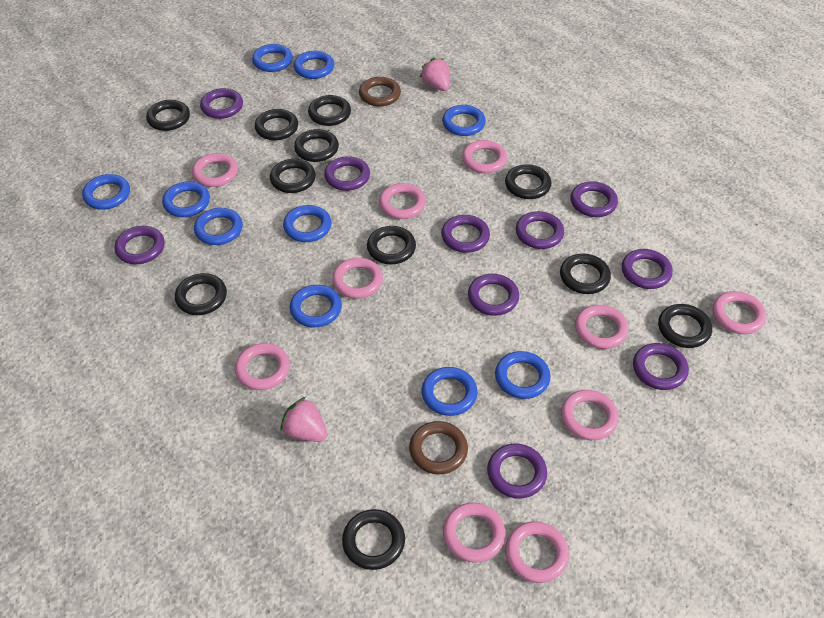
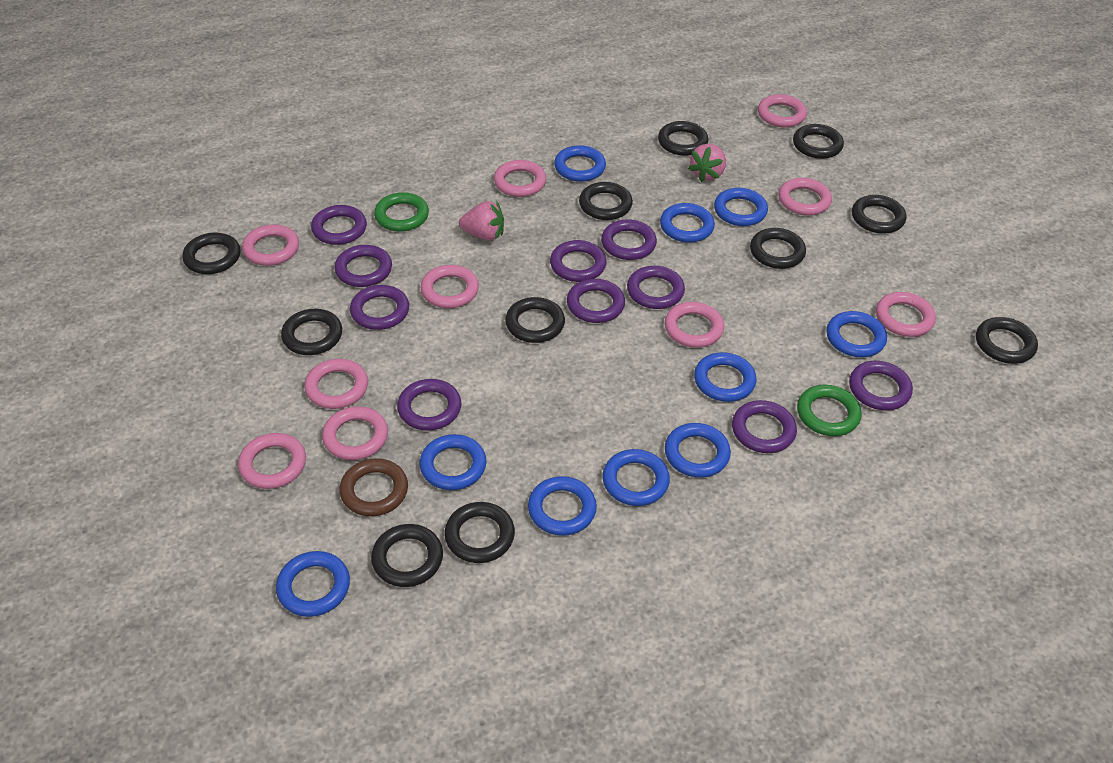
brown ring: [359,77,401,107] [409,421,468,474] = 2 -> [340,458,408,516] = 1
green ring: none = 0 -> [374,192,429,232] [797,385,862,436] = 2

